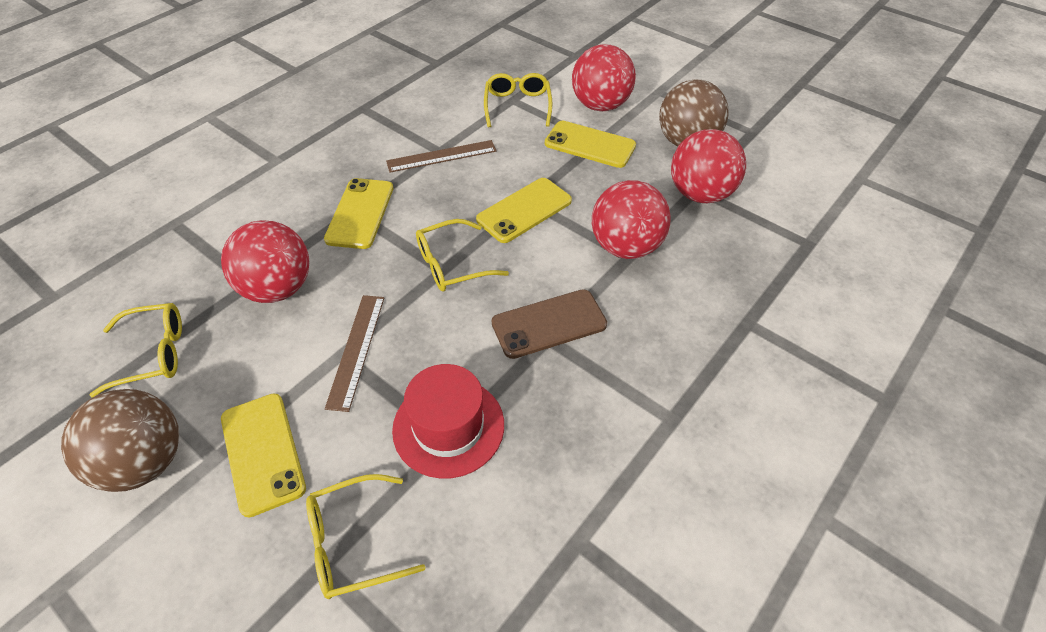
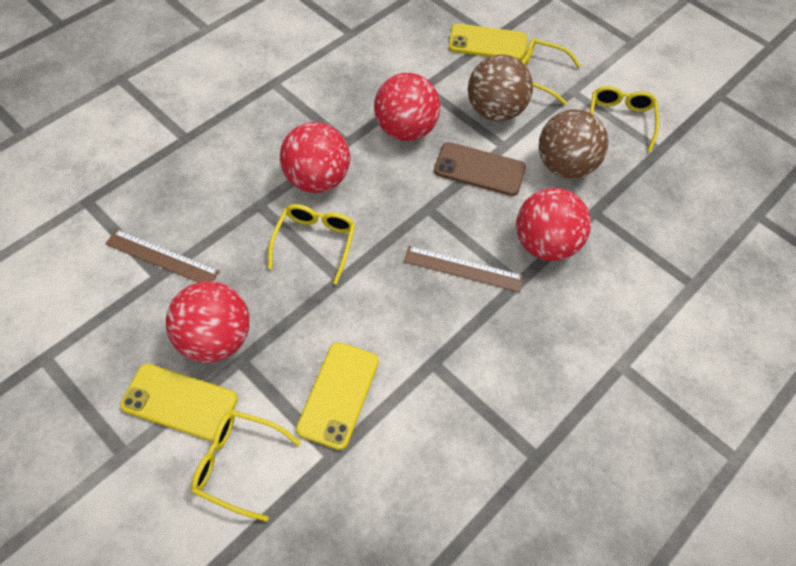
red hat: [392,364,504,479] = 1 -> none = 0
yellow phone: [221,393,306,517] [324,178,393,249] [476,178,572,243] [545,121,636,168] = 4 -> [120,364,238,441] [296,342,379,450] [449,24,527,61] = 3

